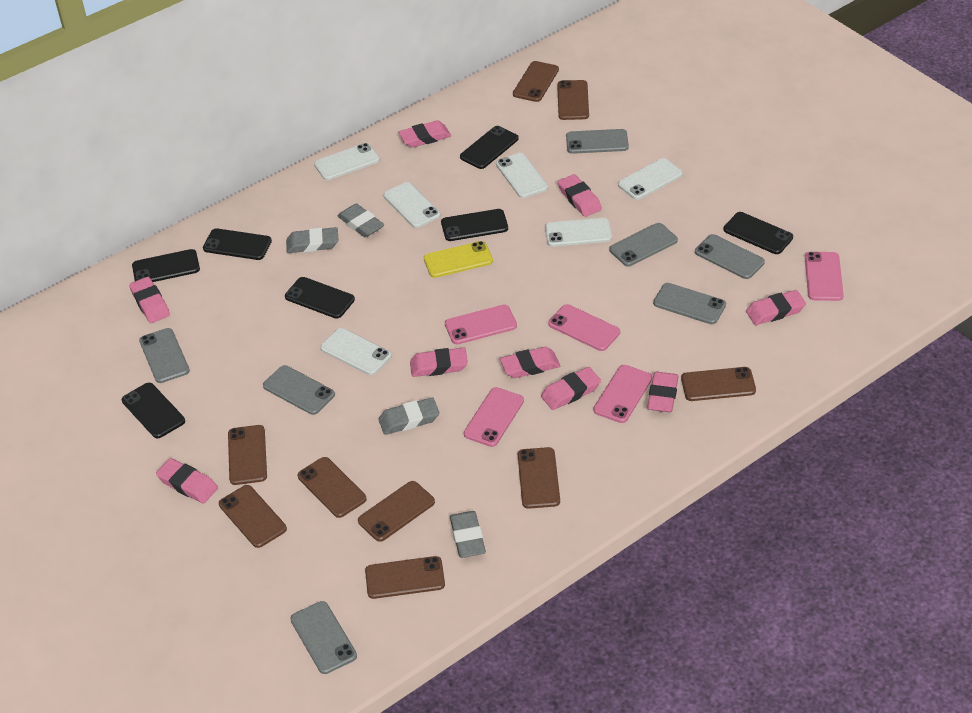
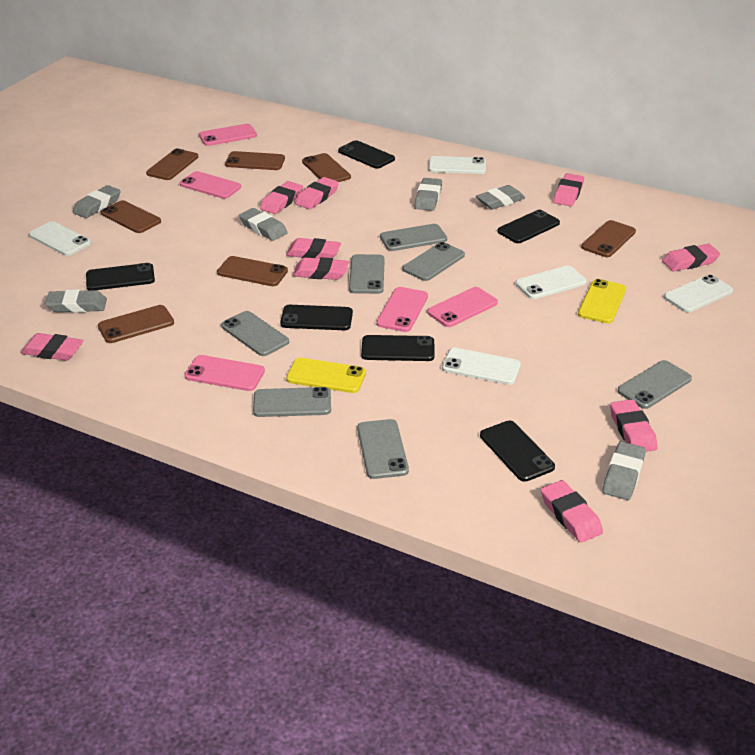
black phone: [122,383,185,438] [132,249,200,282] [203,228,272,260] [285,277,355,319] [441,209,508,241] [460,126,519,169] [724,212,793,254] = 7 -> [86,263,155,290] [280,305,353,330] [338,140,395,169] [361,335,435,361] [480,421,555,482] [497,210,560,243] = 6
brown phone: [219,485,287,548] [228,425,267,485] [298,457,367,518] [358,481,435,542] [365,556,445,599] [513,61,559,102] [518,447,560,509] [557,80,589,120] [681,367,756,401] = 9 -> [98,305,174,343] [101,200,161,233] [146,148,198,180] [217,256,288,286] [225,151,285,170] [302,153,351,182] [581,220,636,257] = 7
grey eraser: [286,227,338,253] [338,204,384,237] [379,398,439,435] [450,511,486,558] = 4 -> [45,289,107,313] [73,185,121,218] [239,208,287,241] [415,178,442,211] [476,185,525,209] [602,441,646,500] = 6
white phone: [314,143,380,180] [320,328,392,375] [384,182,440,228] [496,153,548,198] [545,218,612,247] [618,158,683,200] = 6 -> [29,221,91,256] [429,156,486,174] [442,348,521,385] [515,265,587,299] [664,274,733,312] = 5
yellow phone: [424,241,493,278] = 1 -> [286,358,366,393] [578,279,626,323] = 2

